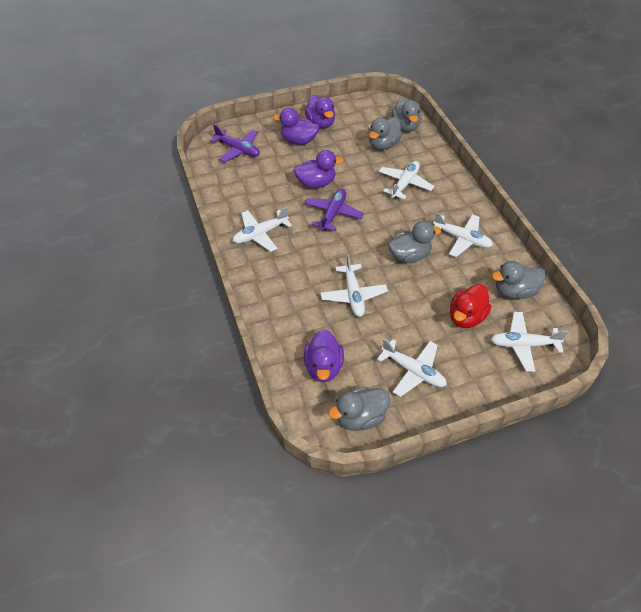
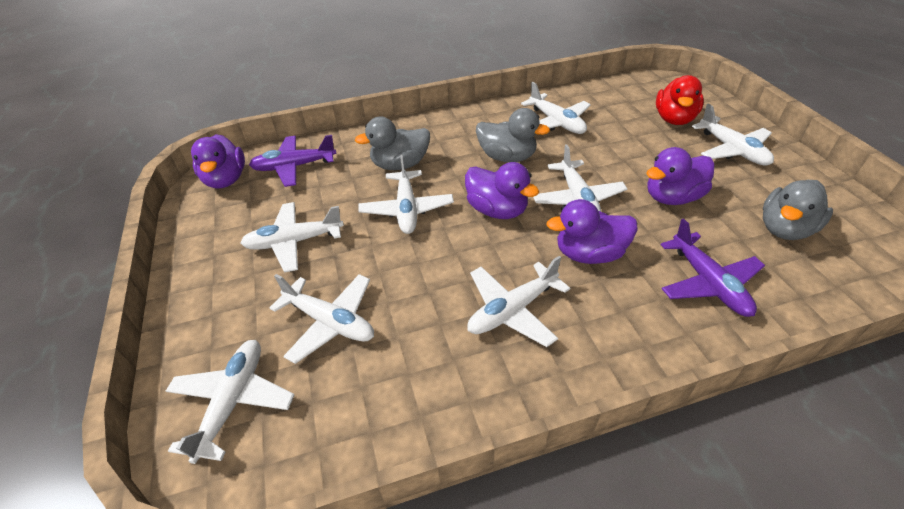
grey duck: [328,387,390,431] [369,117,402,150] [388,221,441,263] [391,98,422,132] [492,261,546,299] = 5 -> [355,117,430,170] [476,108,550,162] [763,180,833,240] = 3
white plane: [233,207,292,252] [320,254,388,317] [377,339,447,397] [379,161,434,200] [433,212,493,257] [491,312,568,372] = 6 -> [166,340,294,464] [241,202,344,273] [269,274,374,364] [358,154,454,234] [467,256,570,347] [521,82,591,134] [533,144,628,212] [692,104,774,166] = 8

